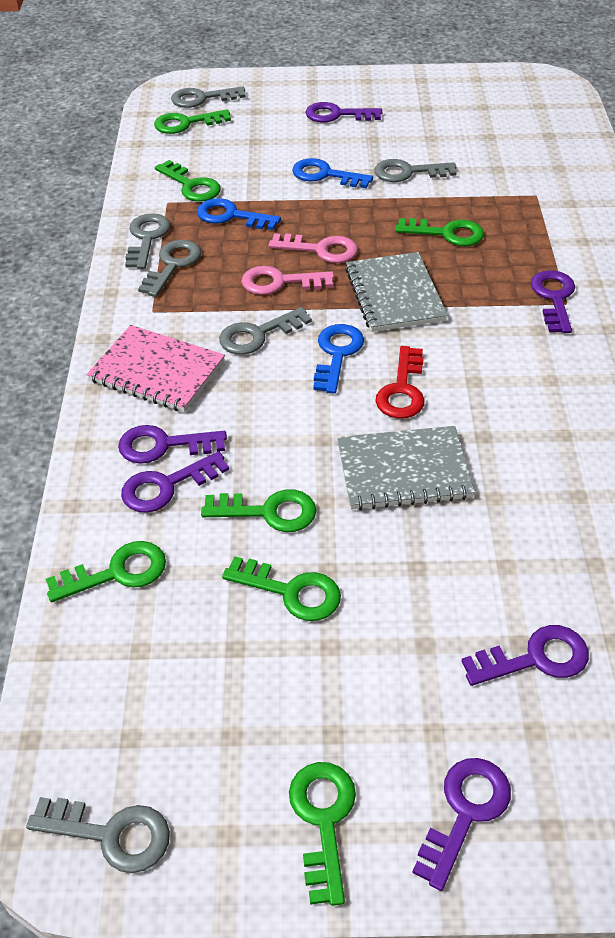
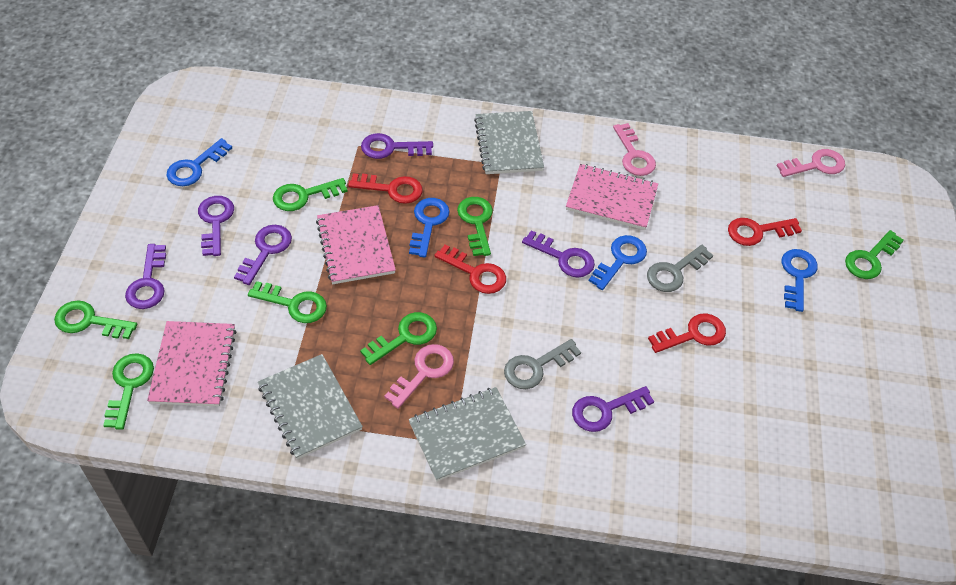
blue key: [197,198,281,230] [292,158,373,188] [313,324,364,394] = 3 -> [166,138,232,186] [409,198,450,257] [589,235,647,290] [782,249,818,312] = 4
grey key: [26,797,170,873] [125,213,171,269] [138,240,201,297] [171,86,246,108] [219,307,312,355] [374,159,457,182] = 6 -> [504,339,581,389] [647,245,713,292] = 2
grey notebook: [337,426,475,510] [345,252,448,332] = 2 -> [258,354,363,459] [409,387,526,481] [474,111,544,174] = 3
pink key: [241,266,334,295] [269,233,358,263] = 2 -> [384,344,454,409] [613,123,656,176] [777,149,845,177] = 3
pink notebook: [86,325,225,412] = 1 -> [147,321,237,407] [316,205,396,284] [566,164,658,230] = 3
red key: [375,346,425,419] = 1 -> [348,173,423,204] [434,244,506,294] [648,313,726,353] [728,218,802,246] = 4

